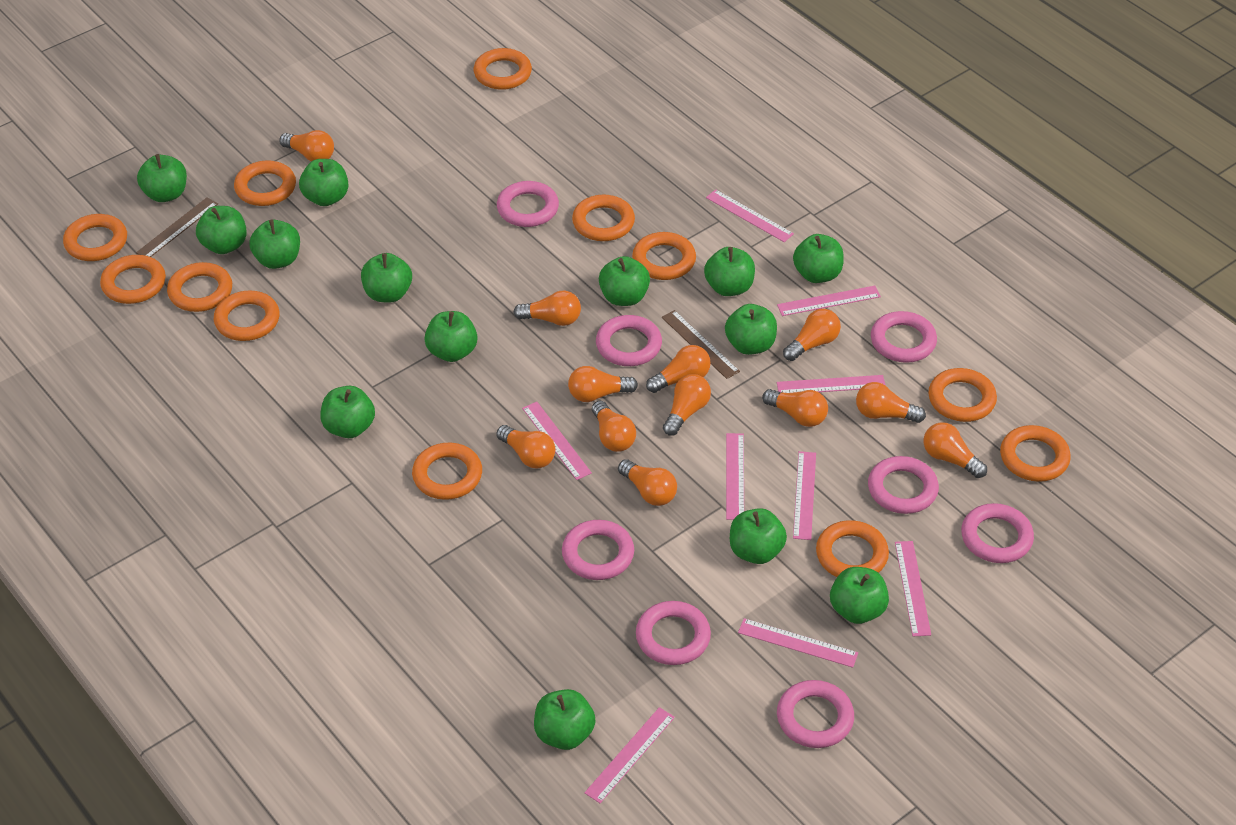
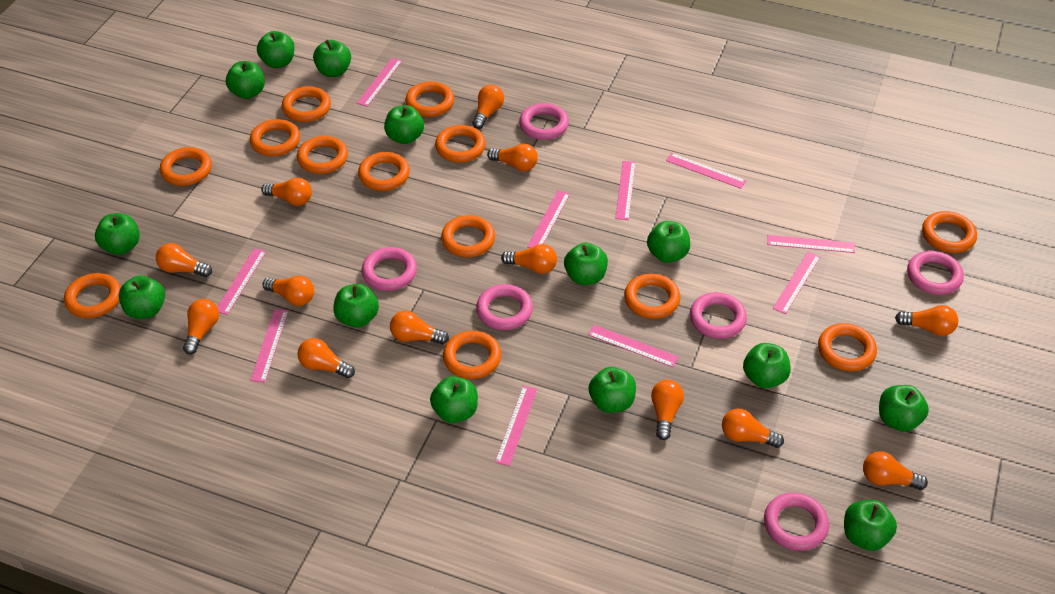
brown ruler: [136,197,218,257] [662,310,740,379] = 2 -> none = 0
orange light bulb: [279,130,334,161] [496,425,555,469] [513,291,581,326] [568,366,638,402] [592,400,636,452] [618,459,677,506] [646,345,711,393] [663,374,711,436] [762,389,828,427] [783,309,841,361] [856,382,926,423] [924,422,987,478] = 12 -> [156,243,212,277] [183,299,219,354] [261,177,312,206] [263,276,314,306] [297,338,355,378] [390,311,449,344] [472,85,504,129] [487,143,538,171] [501,244,557,274] [651,380,684,440] [722,409,784,448] [863,451,928,490] [895,305,958,336] = 13
orange ring: [63,214,127,261] [100,255,166,304] [167,262,232,312] [214,290,280,341] [234,160,296,206] [412,443,482,500] [474,48,532,90] [572,195,635,241] [632,232,696,280] [816,520,889,577] [928,368,997,422] [1000,425,1071,482] = 12 -> [64,273,121,318] [160,147,212,186] [250,119,300,156] [282,86,331,122] [297,136,348,174] [358,152,410,191] [405,81,454,117] [435,125,486,162] [441,215,495,257] [443,331,501,379] [624,273,680,319] [818,323,877,371] [922,211,977,253] = 13
pink ring: [497,181,559,227] [562,520,634,580] [596,315,662,366] [636,601,711,665] [777,680,854,748] [868,456,939,514] [871,311,937,363] [961,503,1034,563] = 8 -> [362,247,417,291] [476,284,533,330] [519,103,569,140] [690,292,747,339] [764,492,829,551] [907,251,964,295] = 6
pink ruler: [522,402,592,480] [584,707,675,803] [706,189,794,242] [726,433,744,520] [738,618,858,668] [777,286,881,316] [777,375,886,393] [793,451,816,540] [895,541,931,636] = 9 -> [217,248,266,315] [250,309,288,382] [357,58,402,107] [495,386,537,466] [527,190,570,248] [588,325,679,367] [615,161,636,220] [666,153,746,189] [767,235,855,253] [773,252,820,314] = 10

